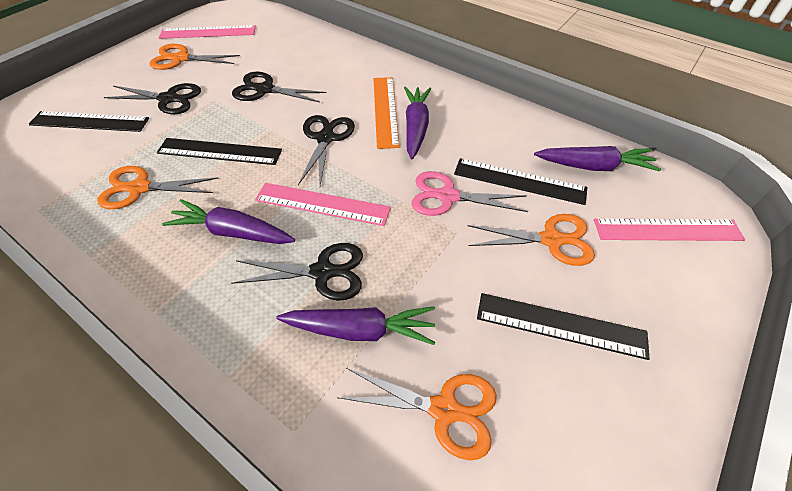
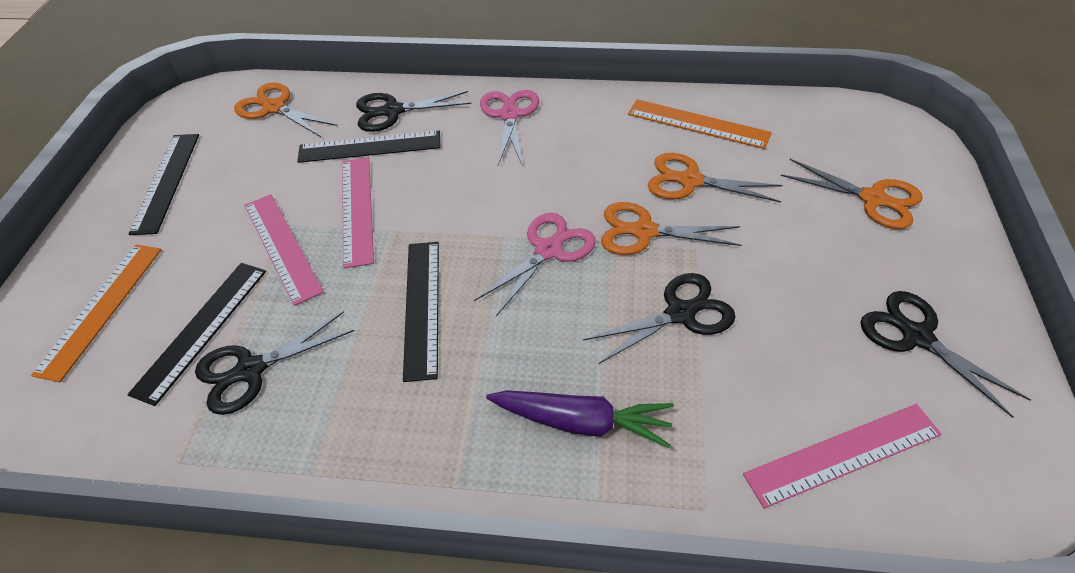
orange ruler: [373,77,399,149] = 1 -> [31,244,161,382] [628,99,772,149] = 2
pink scissors: [411,171,528,216] = 1 -> [474,213,596,316] [480,90,539,167] = 2
purple carrot: [162,199,295,244] [276,306,435,345] [404,87,431,159] [534,146,661,171] = 4 -> [486,390,674,448] = 1

